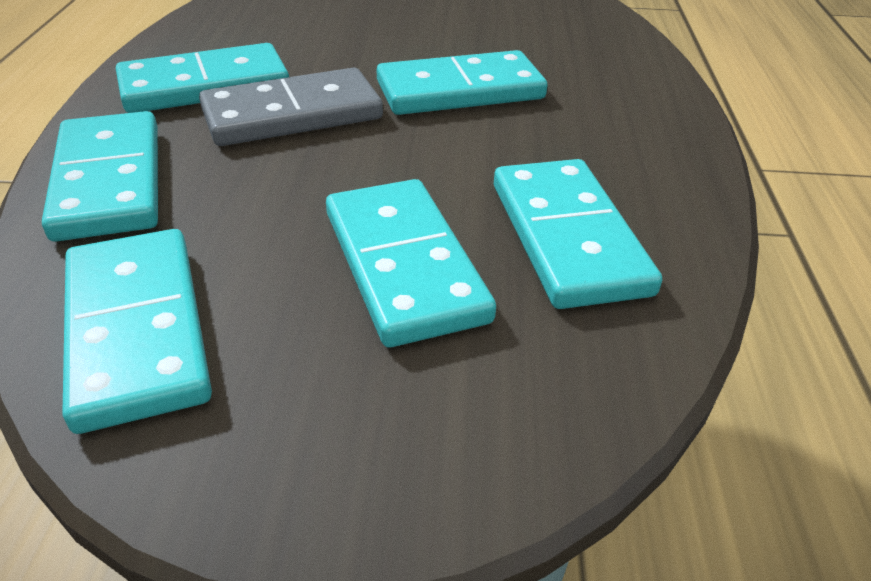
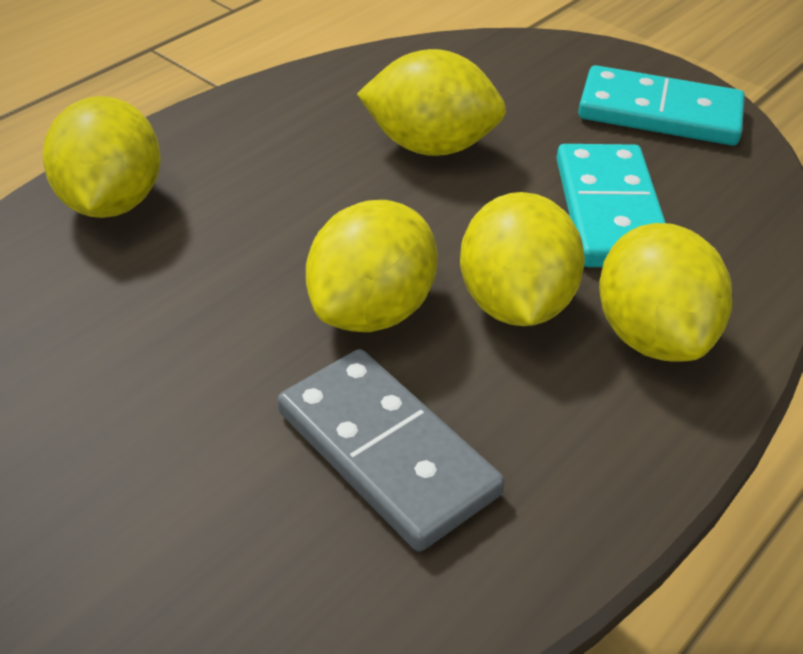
turquoise domino: [42,111,158,242] [62,229,212,434] [116,43,289,113] [326,179,496,347] [377,50,548,115] [494,159,662,309] = 6 -> [556,144,666,267] [578,65,745,146] = 2
yellow lemon: none = 0 -> [43,96,161,218] [306,200,438,332] [357,49,506,156] [460,192,585,326] [599,223,732,361] = 5

